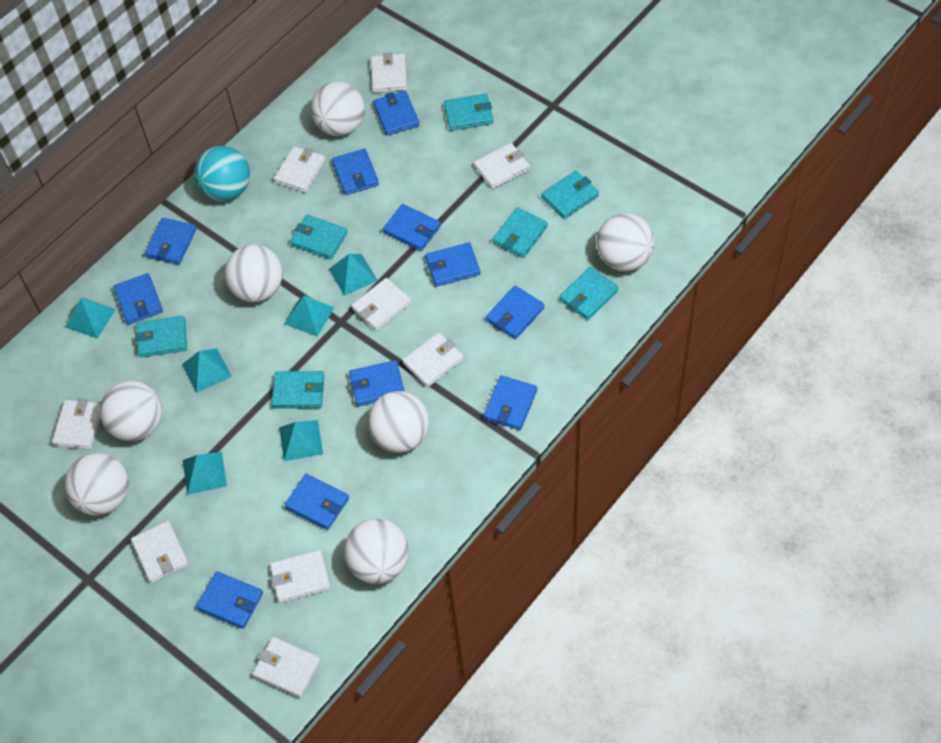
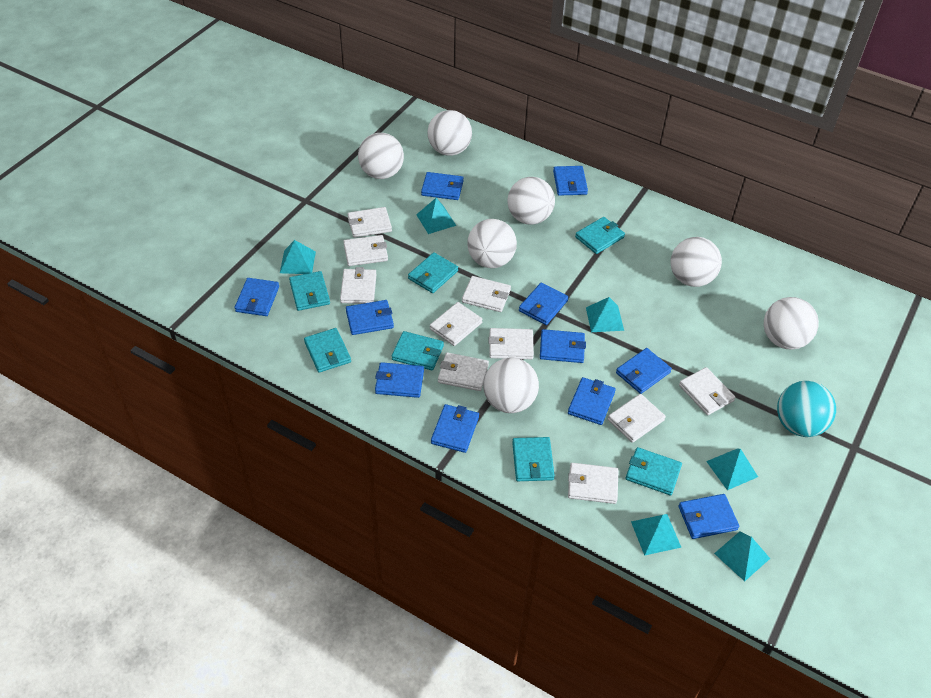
white wallet: [52,399,101,450] [131,521,189,583] [252,637,321,698] [270,550,331,603] [274,146,325,193] [351,278,411,331] [371,52,407,93] [402,332,464,387] [473,143,530,189] = 9 -> [340,267,377,304] [343,235,388,266] [347,207,392,238] [430,302,483,346] [438,353,489,391] [462,276,511,312] [488,328,534,359] [568,463,619,504] [608,394,666,443] [679,367,735,415] = 10

